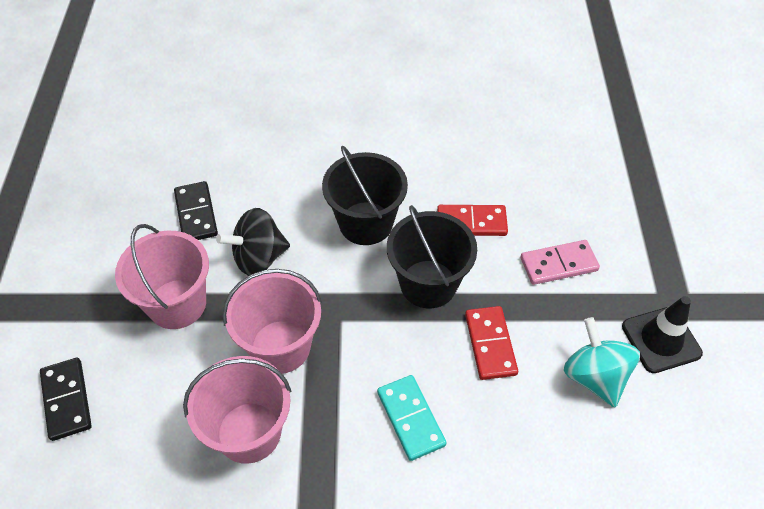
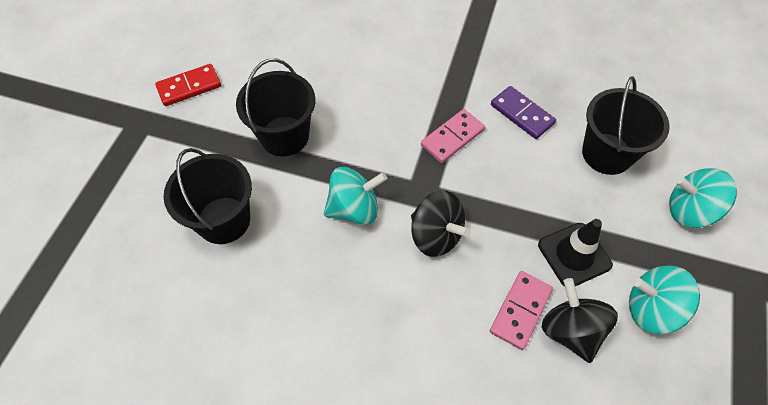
black bucket: [322,146,408,245] [387,205,477,308] = 2 -> [164,148,252,244] [236,59,315,156] [582,76,670,175] = 3
black domino: [40,358,92,441] [174,181,218,240] = 2 -> none = 0
black spinning top: [216,208,290,276] = 1 -> [411,191,471,257] [542,278,618,363] = 2
pink bucket: [115,224,209,329] [183,356,291,464] [222,269,322,374] = 3 -> none = 0
pink domino: [521,240,600,285] = 1 -> [421,109,485,163] [490,271,553,350] = 2
purple domino: none = 0 -> [491,86,556,139] = 1
red domino: [437,205,508,236] [465,306,518,380] = 2 -> [155,64,221,106] = 1
turquoise domino: [377,375,447,461] = 1 -> none = 0
turquoise spinning top: [564,317,640,407] = 1 -> [324,167,387,225] [629,266,700,334] [669,168,737,228] = 3

